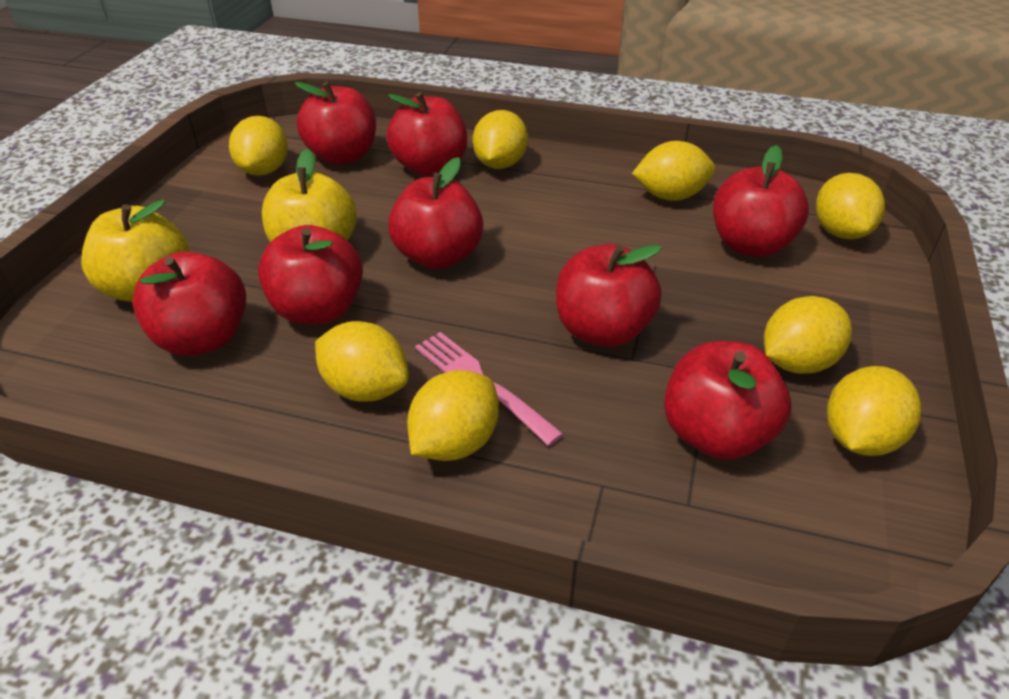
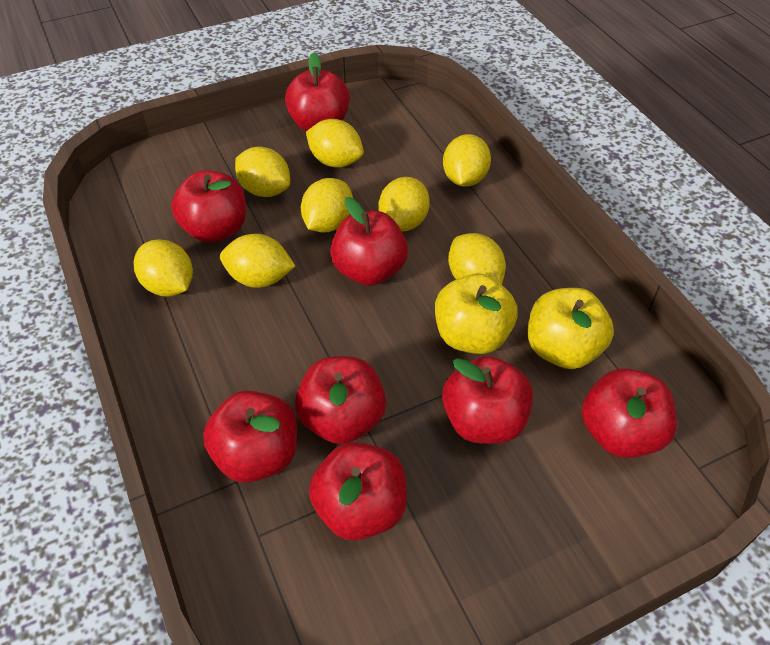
pink fork: [415,332,564,446] = 1 -> none = 0

